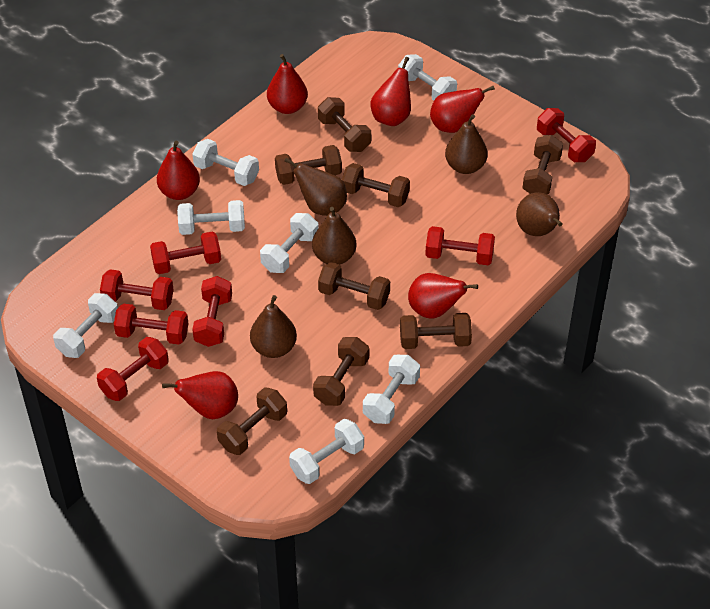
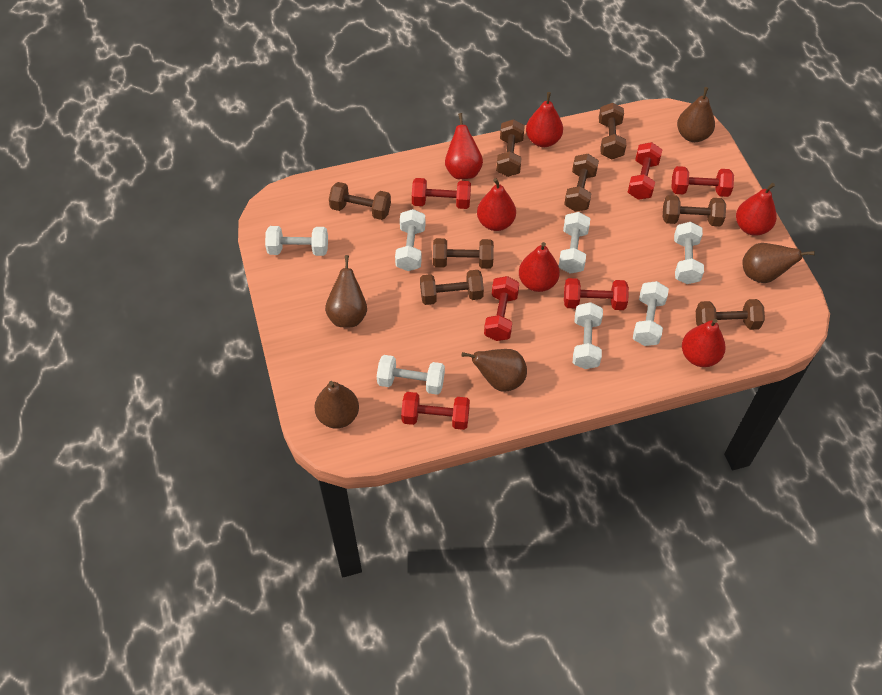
red dumbbell: [97,337,169,401] [100,269,174,310] [114,303,188,345] [150,232,221,274] [192,276,232,347] [425,226,495,265] [537,108,596,162] = 7 -> [401,392,470,430] [412,178,471,209] [484,276,519,341] [564,278,629,310] [628,142,662,200] [671,166,734,197] = 6

